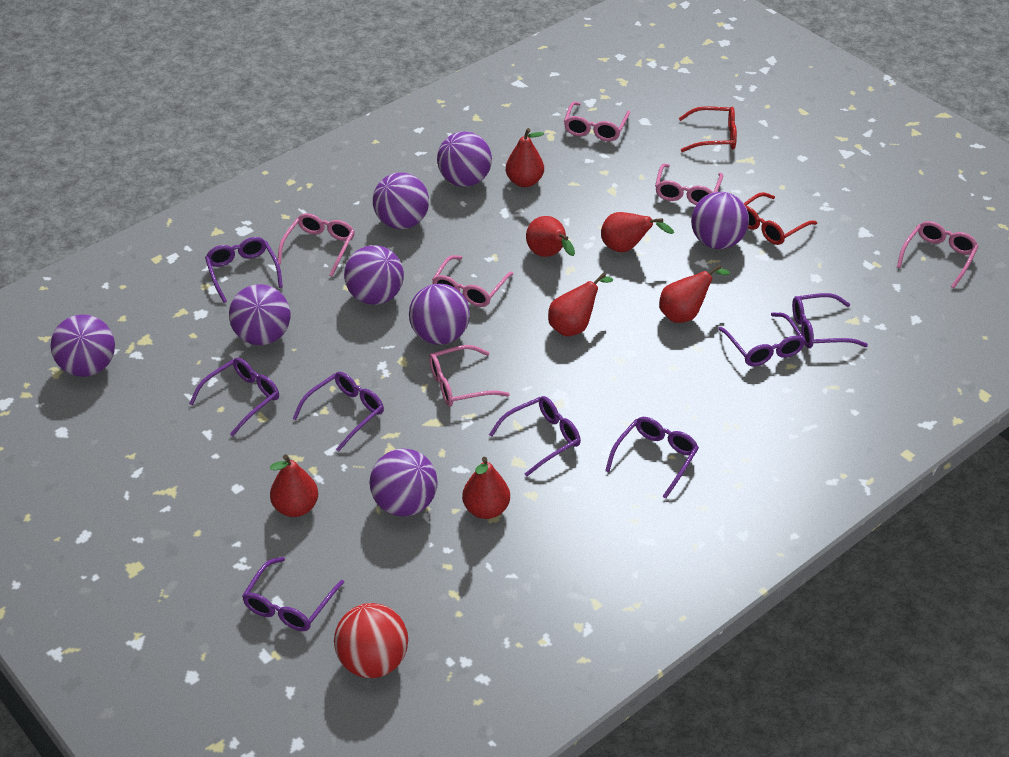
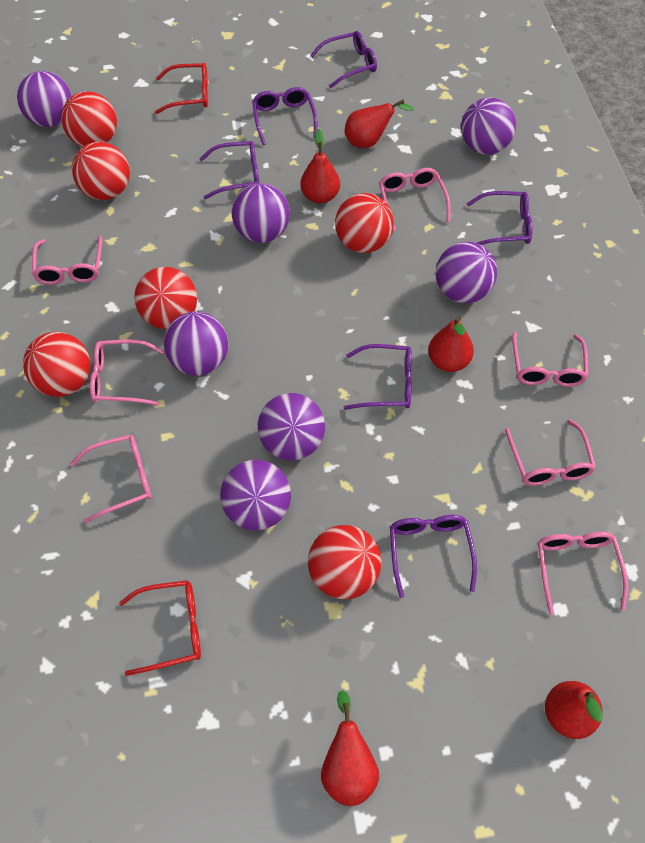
pink glasses: [278,213,355,277] [429,345,510,406] [432,255,513,307] [564,102,630,141] [655,164,723,205] [897,221,979,288] = 6 -> [32,236,102,285] [70,434,152,523] [90,339,164,406] [379,168,451,231] [505,419,596,486] [512,332,589,387] [538,532,628,615] = 7
purple ball: [51,314,115,377] [229,284,290,345] [344,245,404,305] [370,448,438,517] [373,172,429,229] [409,284,470,345] [437,131,492,187] [691,192,749,249] = 8 -> [17,71,72,127] [164,312,228,376] [220,460,291,530] [232,183,290,243] [258,393,325,461] [436,242,497,303] [461,98,516,155] = 7
purple glasses: [189,358,279,437] [205,237,283,303] [242,557,344,631] [292,372,384,452] [489,396,581,477] [605,417,699,499] [718,312,805,366] [792,293,868,348] = 8 -> [200,141,259,199] [252,87,317,145] [310,31,377,88] [344,344,412,410] [390,515,477,598] [466,191,533,245] = 6
red ball: [334,603,408,678] = 1 -> [23,332,91,397] [61,91,117,147] [72,142,130,200] [134,267,197,329] [308,525,381,599] [335,193,394,253] = 6
red pear: [270,454,318,517] [462,457,510,519] [506,128,544,187] [526,216,575,257] [548,273,613,337] [601,212,674,252] [659,264,730,323] = 7 -> [300,129,340,204] [321,690,379,806] [345,100,414,148] [428,317,474,372] [545,681,603,739] = 5

